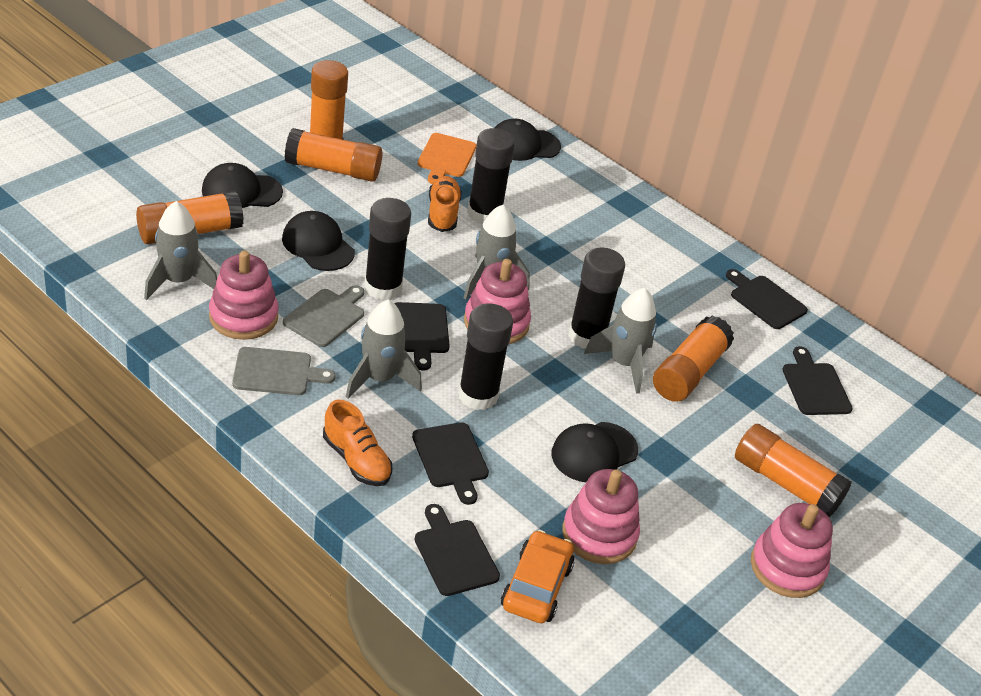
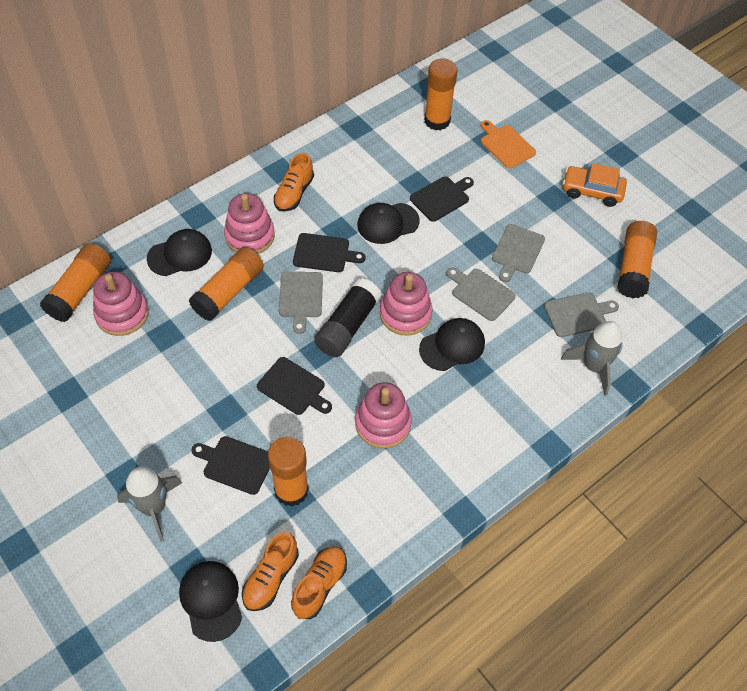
black cutting board: [394,302,450,371] [412,422,489,505] [414,504,500,596] [726,269,808,329] [782,346,853,415] = 5 -> [191,436,270,495] [257,357,332,415] [293,233,365,272] [410,176,474,222] = 4
black glue stick: [364,198,411,301] [458,303,513,410] [467,128,515,224] [568,248,625,349] = 4 -> [314,278,381,357] = 1
grey cutting board: [232,347,336,395] [283,285,364,347] = 2 -> [279,272,323,334] [446,267,516,321] [492,224,545,282] [544,293,619,337] = 4
grey rocket: [144,201,217,300] [346,300,422,398] [464,205,530,299] [584,288,657,393] = 4 -> [117,467,182,542] [561,321,622,396] = 2
orange shoe: [323,400,392,486] [428,176,462,232] = 2 -> [242,532,299,611] [274,153,314,212] [291,546,347,619] = 3

